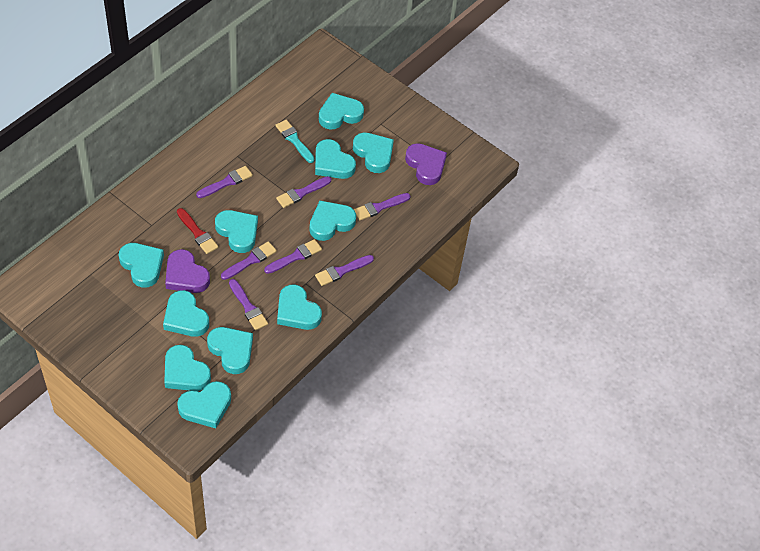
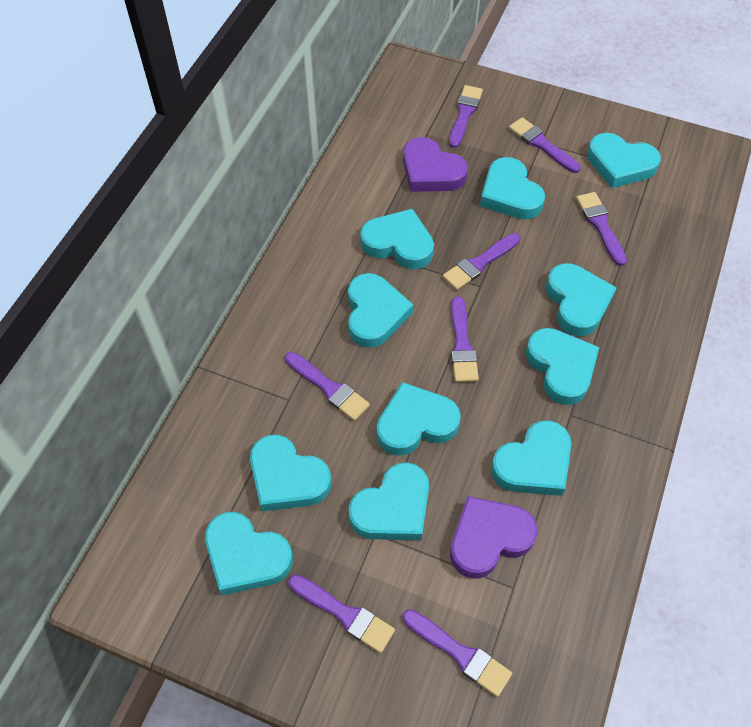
purple brush: [196,166,253,198] [221,241,277,280] [229,279,268,330] [264,239,322,274] [276,176,331,208] [315,255,374,286] [354,193,411,220] = 7 -> [285,352,370,421] [288,574,395,653] [402,609,512,697] [442,233,520,290] [449,85,483,148] [451,296,479,382] [509,117,581,173] [576,192,627,266] = 8
red brush: [177,208,218,254] = 1 -> none = 0
turquoise brush: [275,120,315,163] = 1 -> none = 0

